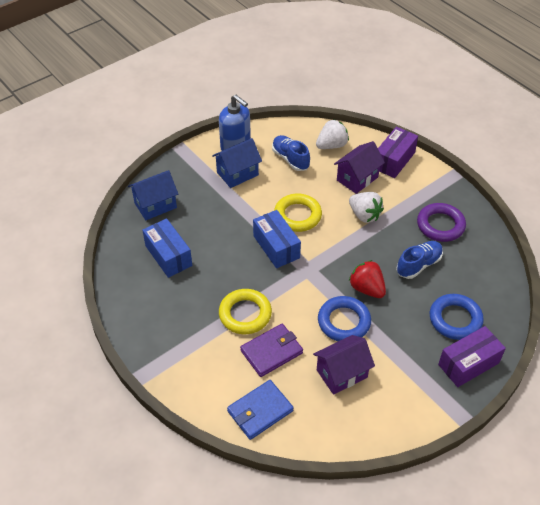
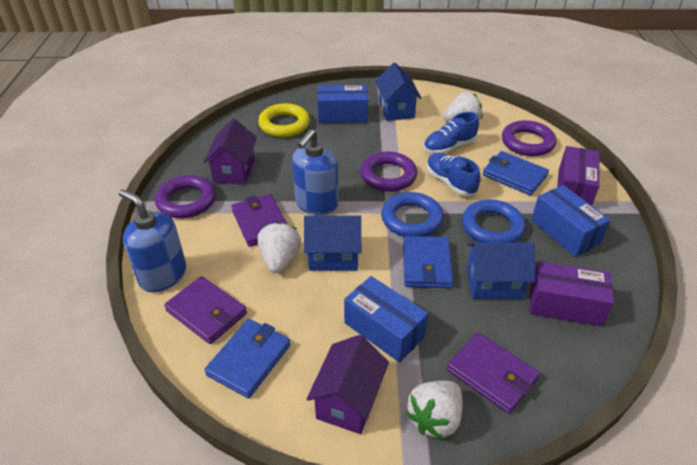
blue box: [143,218,192,278] [253,210,301,268] = 2 -> [317,85,368,123] [344,276,428,363] [531,185,611,257] = 3
blue house: [128,170,178,220] [212,138,262,188] = 2 -> [304,216,361,271] [375,62,421,121] [467,242,535,299] = 3
blue soap dispenser: [219,95,251,151] = 1 -> [118,189,186,292] [292,129,338,215] = 2
blue wallet: [227,380,294,440] = 1 -> [204,319,291,398] [403,236,453,288] [483,151,549,195] = 3
purple ring: [417,203,466,242] = 1 -> [155,175,216,219] [360,152,417,192] [502,120,556,156] = 3
purple wallet: [240,324,303,377] = 1 -> [164,276,247,344] [231,194,288,247] [447,332,540,414] = 3
red strawberry: [349,260,386,298] = 1 -> none = 0
white strawberry: [316,119,349,149] [349,192,384,223] = 2 -> [257,222,301,273] [406,381,463,440] [443,92,483,122] = 3
yellow ring: [219,289,272,334] [274,194,322,232] = 2 -> [258,103,310,137] = 1

